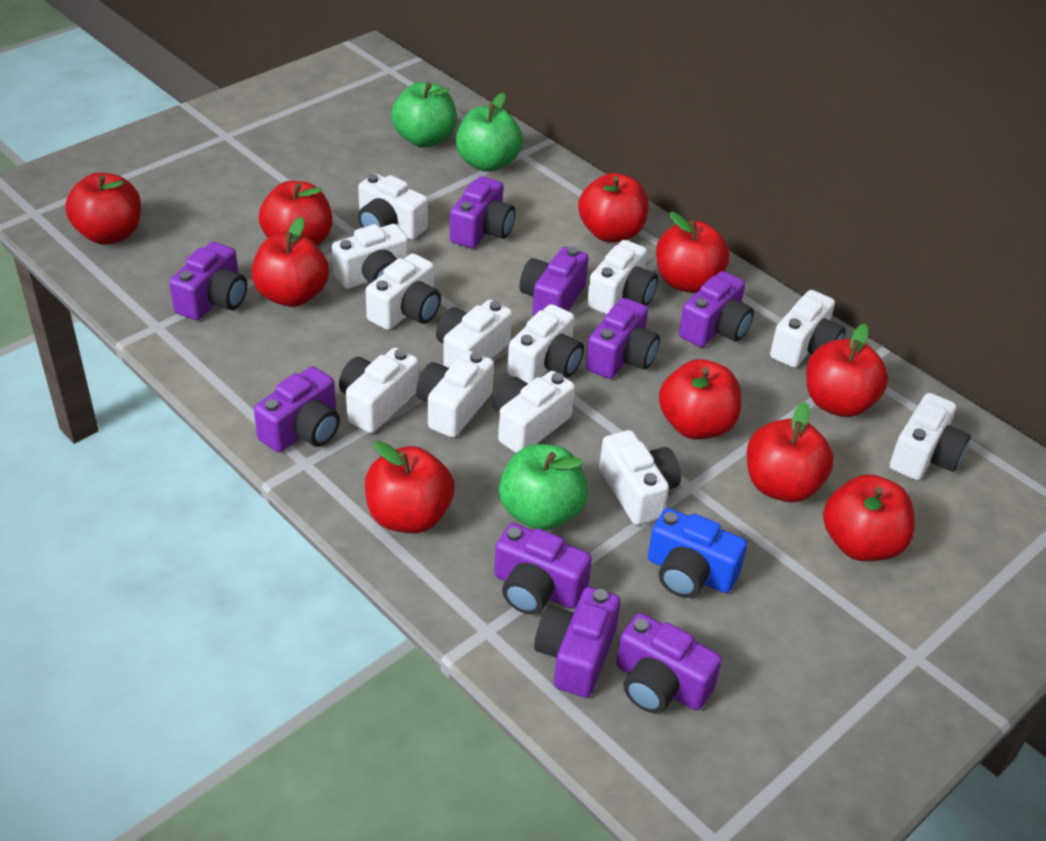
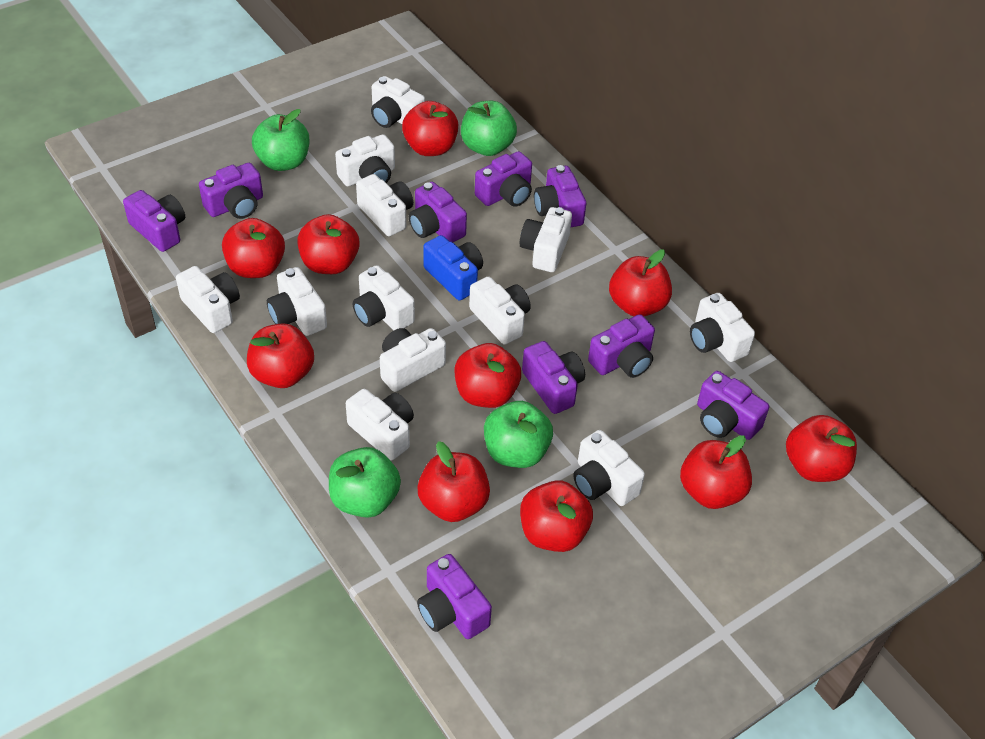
green apple: [391,82,457,147] [456,93,523,172] [499,444,588,530] = 3 -> [252,109,309,171] [329,447,401,518] [461,101,517,156] [484,401,553,468] = 4

